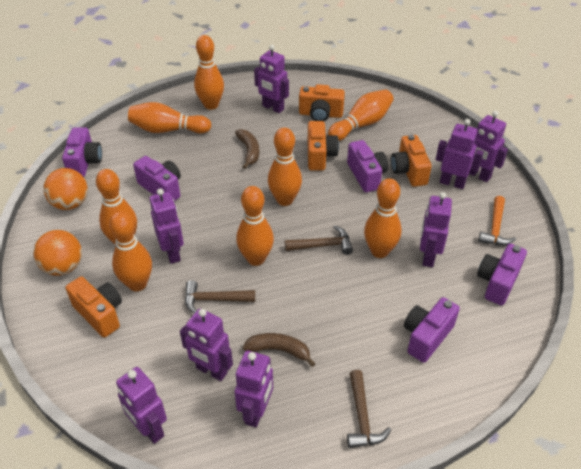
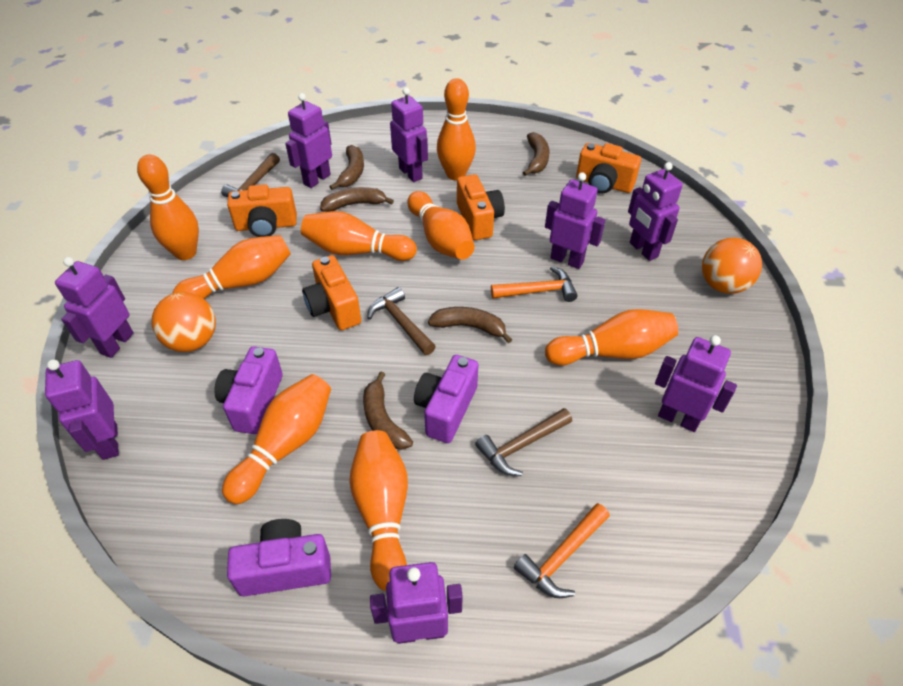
brown banana: [235,129,259,169] [243,333,315,367] = 2 -> [320,187,394,212] [329,145,364,190] [363,372,413,450] [428,307,512,343] [523,132,550,176] = 5
orange hammer: [478,196,516,245] = 1 -> [491,266,578,302] [514,503,610,598] = 2
purple camera: [62,127,102,177] [133,156,181,201] [347,140,388,192] [404,297,460,363] [477,244,527,306] = 5 -> [214,346,283,434] [227,519,331,596] [414,355,478,443] = 3

